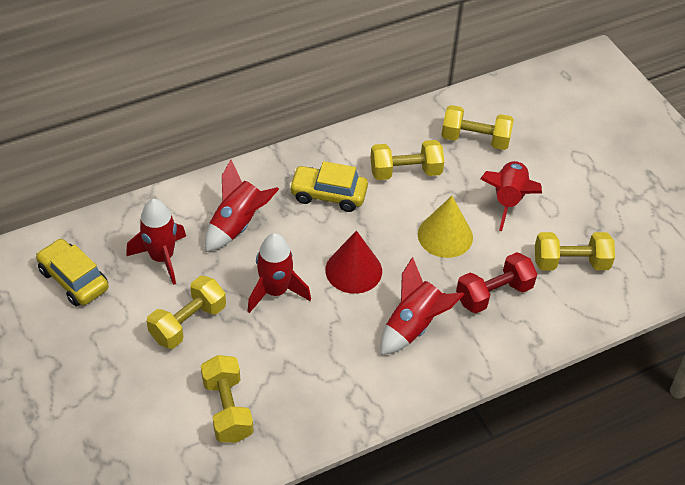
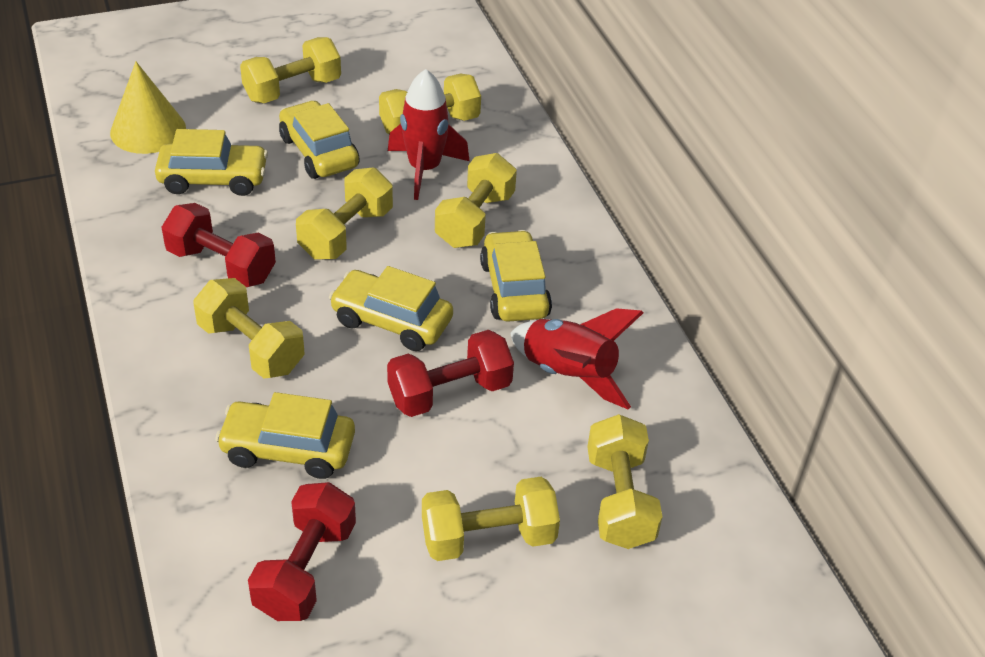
red cone: [325,231,382,294] = 1 -> none = 0
red dumbbell: [456,252,537,313] = 1 -> [162,203,276,287] [248,482,356,621] [387,330,514,417] = 3
red rocket: [126,199,186,285] [205,160,279,252] [247,233,311,313] [380,257,465,355] [480,161,542,231] = 5 -> [388,69,469,200] [510,308,644,410] = 2
yellow car: [36,238,109,306] [289,161,368,212] = 2 -> [155,129,268,196] [215,392,355,479] [279,100,360,179] [329,266,453,351] [480,230,552,322] = 5
yellow dumbbell: [147,276,226,349] [201,355,254,443] [370,140,444,180] [441,105,514,150] [535,232,615,270] = 5 -> [193,278,305,378] [240,37,341,103] [296,168,393,260] [379,73,481,134] [422,477,560,561] [435,153,517,248] [587,414,663,549] = 7

